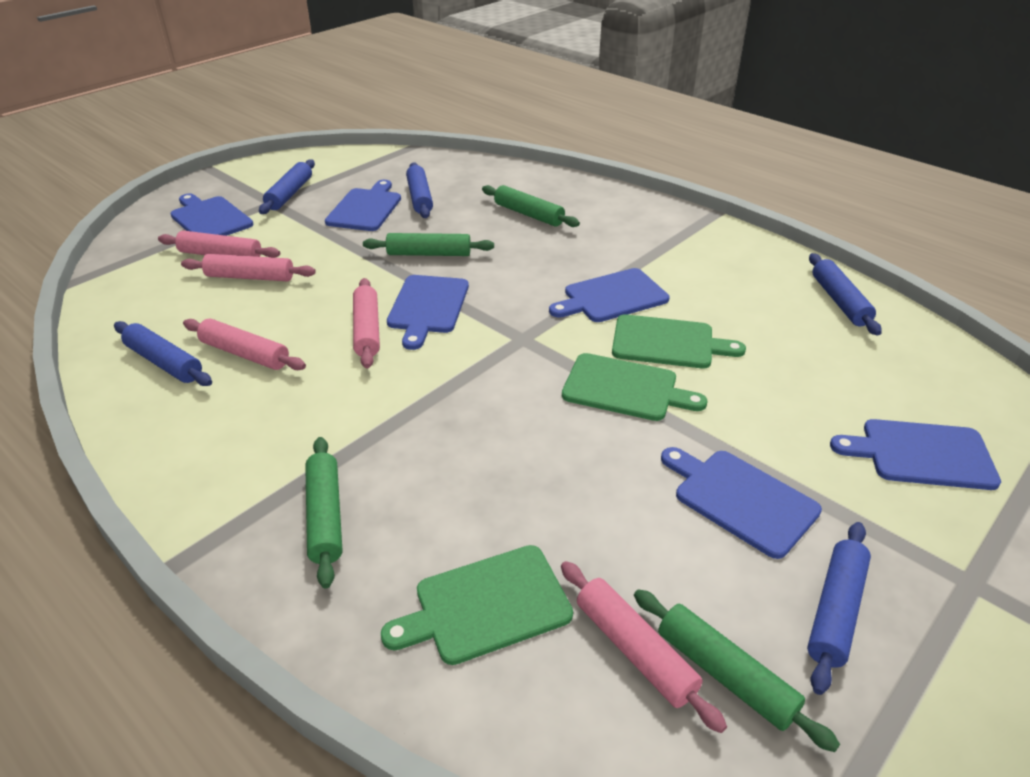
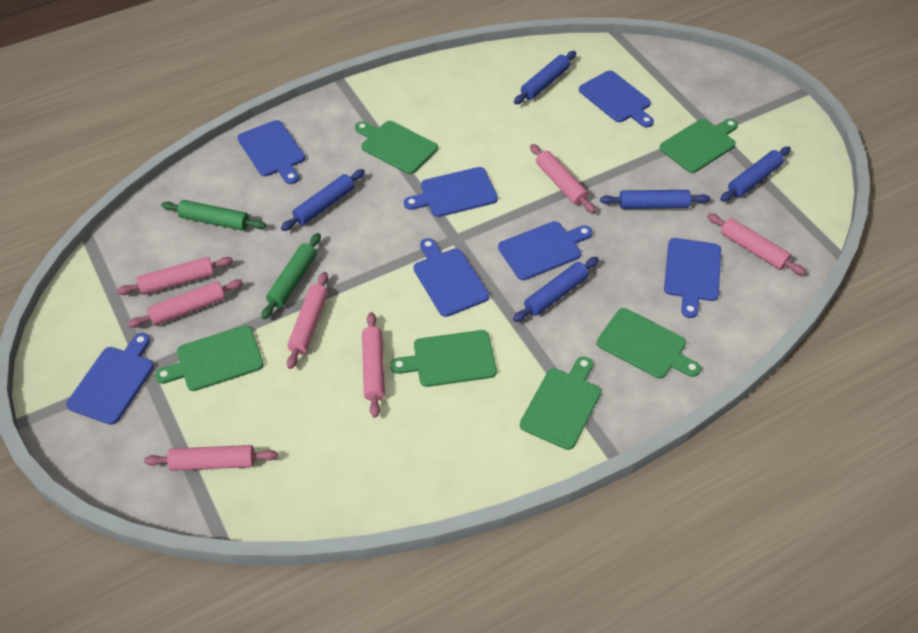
blue cutting board: [170,193,253,236] [325,180,401,231] [387,275,469,350] [549,268,669,322] [661,447,822,559] [830,419,1001,490] = 6 -> [66,333,154,425] [237,120,305,184] [404,167,498,217] [414,238,489,317] [498,221,592,280] [579,71,654,127] [664,238,721,318] = 7
green cutting board: [381,545,573,665] [562,353,707,421] [612,314,746,368] = 3 -> [155,325,264,391] [355,121,438,174] [390,330,497,387] [520,356,601,450] [597,308,701,378] [660,119,738,173] = 6
green rolling pin: [305,437,342,588] [363,233,494,256] [482,185,580,227] [634,589,840,752] = 4 -> [161,200,266,231] [261,233,321,320] = 2
pink rolling pin: [158,231,280,258] [181,254,316,281] [183,319,306,370] [353,278,380,368] [561,561,727,733] = 5 -> [117,257,233,295] [128,279,243,328] [144,445,278,471] [287,272,328,369] [362,312,385,418] [530,144,596,213] [707,213,806,275] = 7

